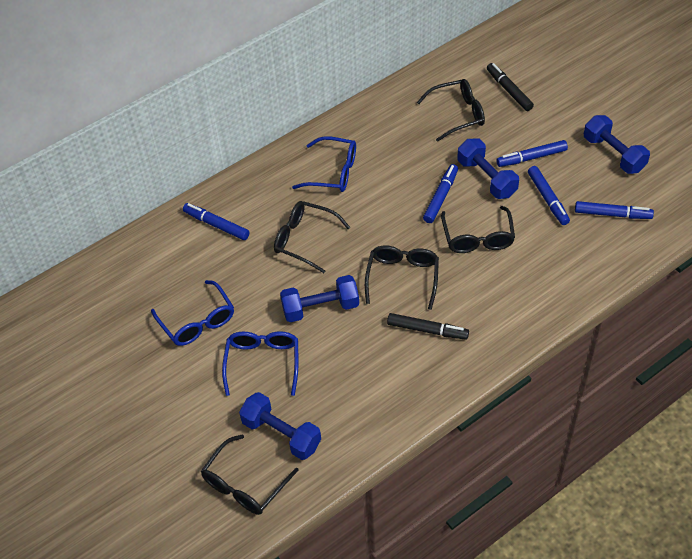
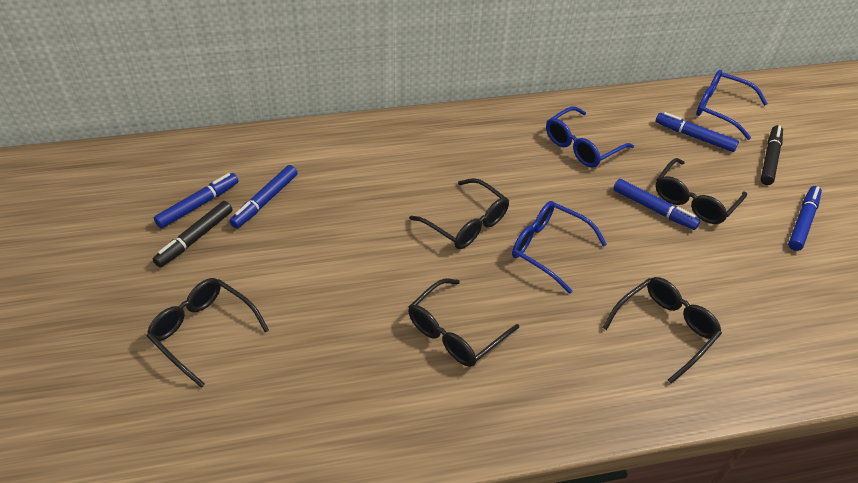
blue dumbbell: [239,392,321,460] [280,275,359,322] [457,139,519,199] [584,115,650,174] = 4 -> none = 0

